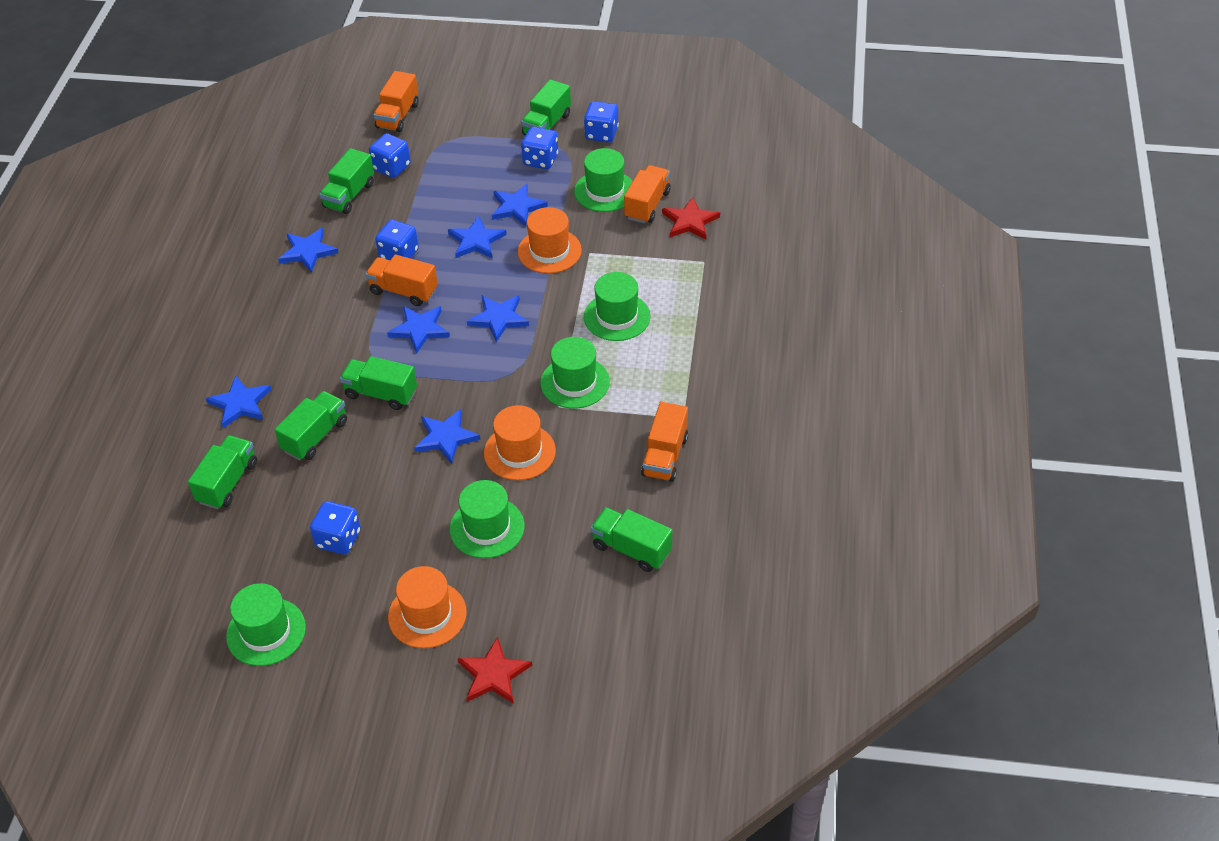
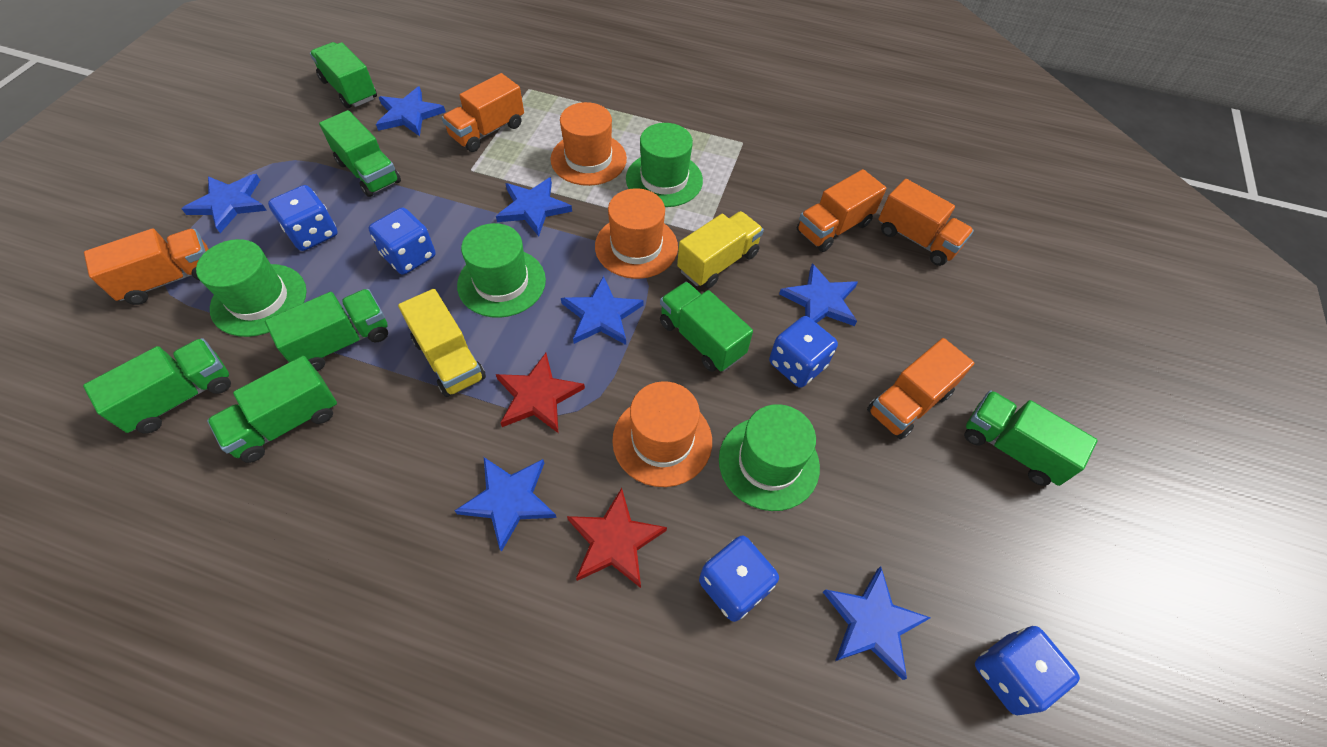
green hat: [226,583,306,666] [450,480,525,558] [540,337,610,409] [574,148,633,212] [584,272,651,341] = 5 -> [196,239,307,337] [457,223,546,318] [626,123,703,207] [719,404,820,511] = 4
green truck: [188,435,257,509] [275,391,347,460] [319,148,374,214] [340,356,417,410] [521,80,571,135] [591,507,672,572] = 6 -> [83,338,231,434] [207,356,337,463] [265,289,388,371] [310,42,377,108] [319,110,401,197] [660,282,753,372] [964,390,1098,486] = 7
orange truck: [366,255,438,306] [373,71,419,132] [624,165,671,223] [641,402,688,482] = 4 -> [84,228,208,305] [442,73,524,152] [797,169,886,252] [867,338,974,440] [878,179,974,266] = 5
yellow truck: none = 0 -> [398,289,486,397] [677,211,764,288] = 2

